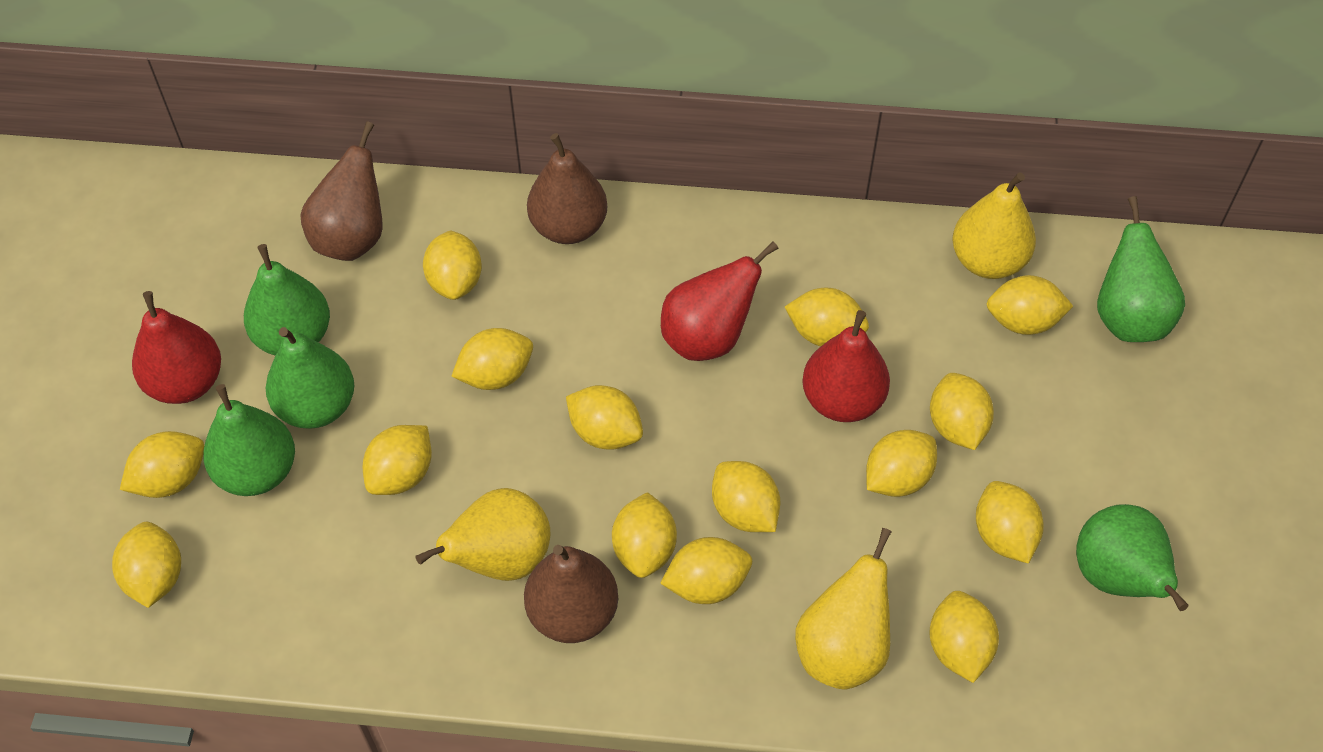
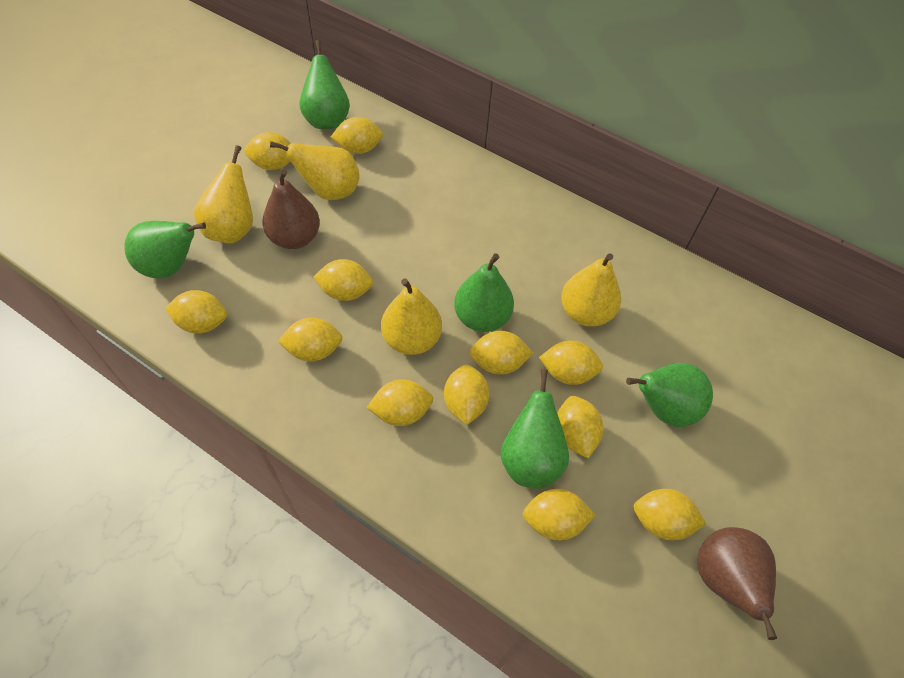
brown pear: [300,122,383,261] [524,545,618,643] [527,133,608,244] = 3 -> [262,169,320,249] [697,527,777,640] = 2
red pear: [132,291,221,404] [661,241,778,361] [802,310,890,422] = 3 -> none = 0
yellow lemon: [112,522,181,608] [120,431,204,498] [363,425,432,495] [423,230,482,300] [451,328,533,390] [566,385,643,450] [612,492,677,578] [660,537,752,604] [712,461,780,532] [785,288,869,347] [866,430,937,497] [929,591,999,683] [930,373,994,450] [976,481,1044,564] [987,275,1073,335] = 15 -> [165,290,227,333] [244,132,291,170] [278,318,343,361] [313,259,373,301] [331,117,383,154] [366,379,433,426] [444,365,490,425] [470,331,533,375] [523,489,595,541] [539,341,603,385] [557,396,603,458] [634,489,706,540] = 12
yellow pear: [415,488,550,581] [795,528,892,690] [952,172,1036,279] = 3 -> [194,145,253,243] [270,141,360,200] [381,278,442,355] [561,253,621,327] = 4

